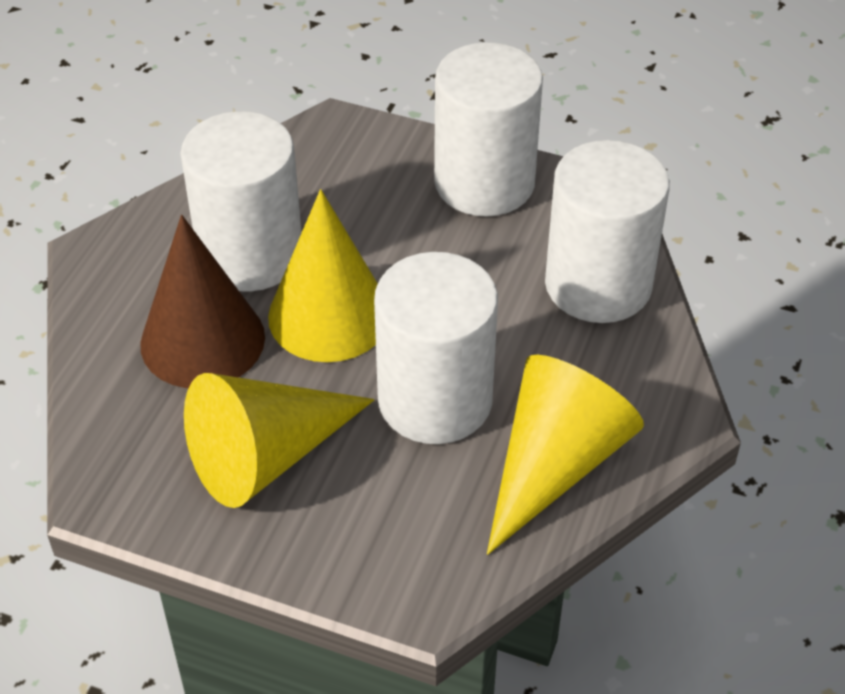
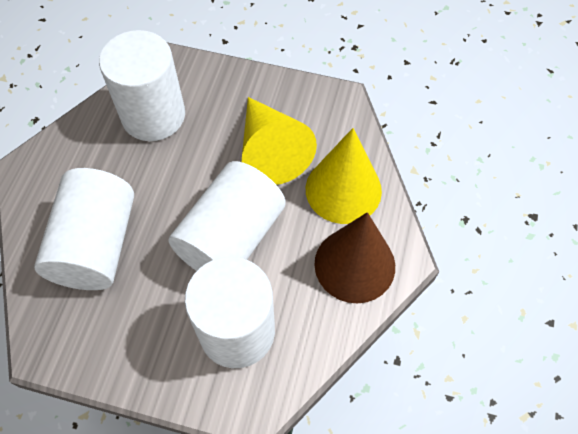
yellow cone: [184,373,375,508] [268,189,378,362] [487,355,644,555] = 3 -> [242,97,317,185] [306,128,382,224] = 2

